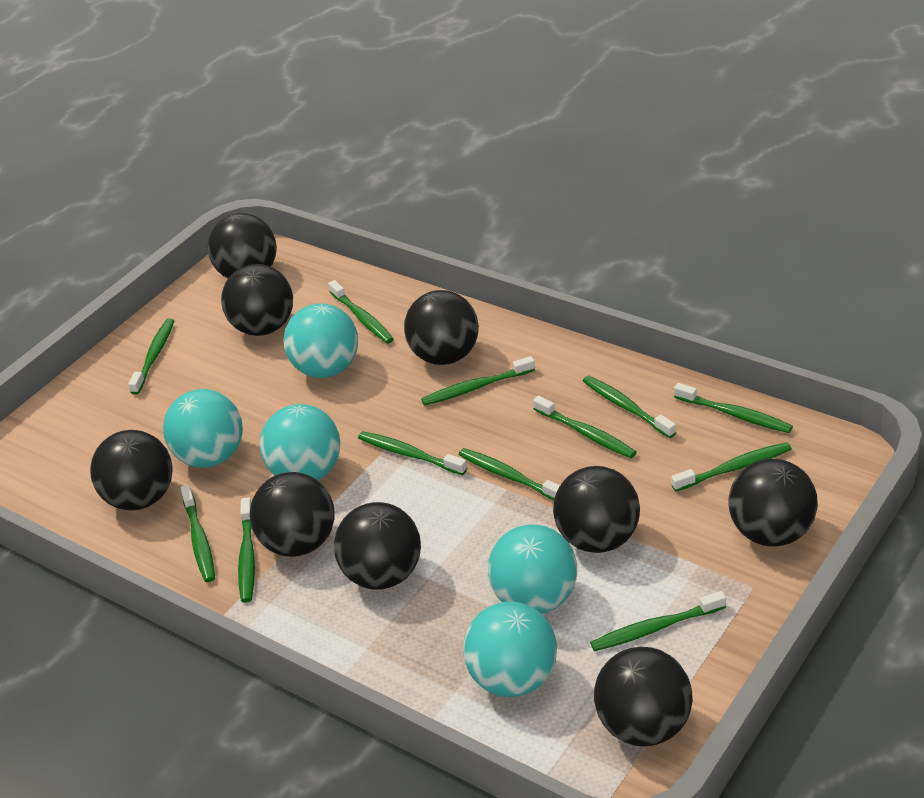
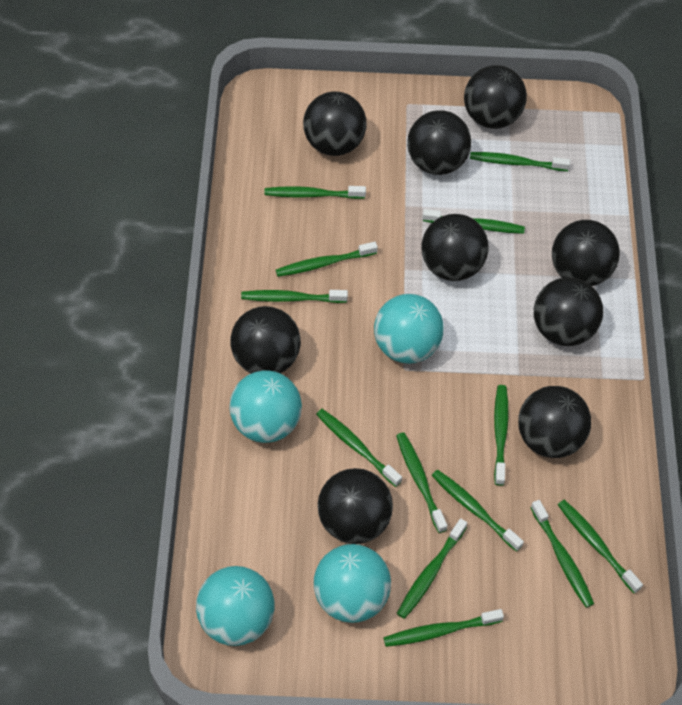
green toothbrush: [128,318,174,395] [180,485,215,582] [238,498,255,603] [328,280,394,344] [358,431,467,475] [421,356,535,406] [459,448,560,501] [533,395,636,458] [583,376,676,438] [590,591,726,651] [671,442,792,491] [674,383,793,433] = 12 -> [241,290,348,303] [264,186,366,199] [276,242,378,277] [316,409,402,487] [383,609,504,647] [396,432,448,533] [397,518,467,619] [422,209,525,234] [432,470,524,552] [470,152,570,171] [494,385,509,486] [531,500,594,608] [558,500,643,594] = 13
turquoise ball: [163,389,243,468] [260,404,340,481] [283,303,358,378] [463,602,557,697] [488,525,577,614] = 5 -> [196,566,275,646] [229,370,302,443] [314,544,391,623] [374,294,444,364] = 4

